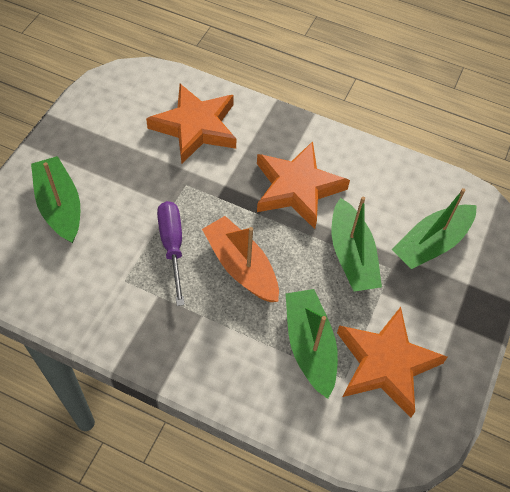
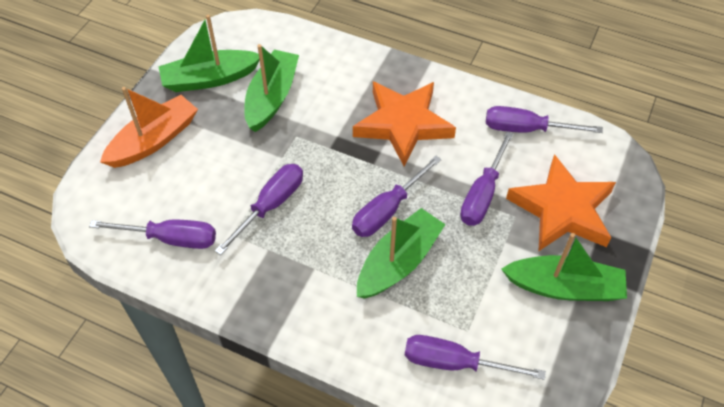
orange star: [146,84,236,164] [257,141,350,229] [337,307,448,417] = 3 -> [353,82,456,167] [506,154,616,252] = 2
purple screwdriver: [157,201,185,306] = 1 -> [89,220,216,249] [215,164,303,255] [352,156,442,237] [405,335,546,380] [460,131,514,226] [486,106,603,133] = 6

